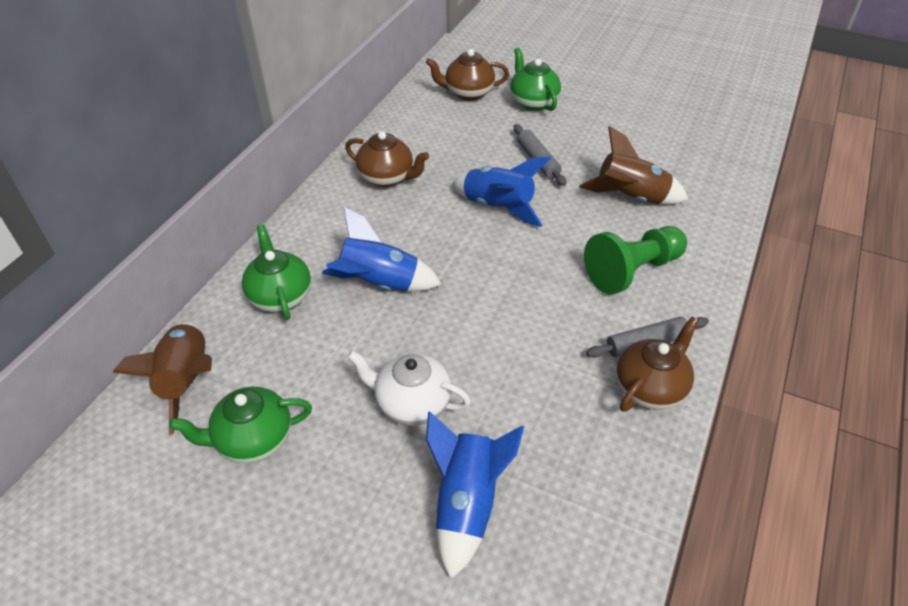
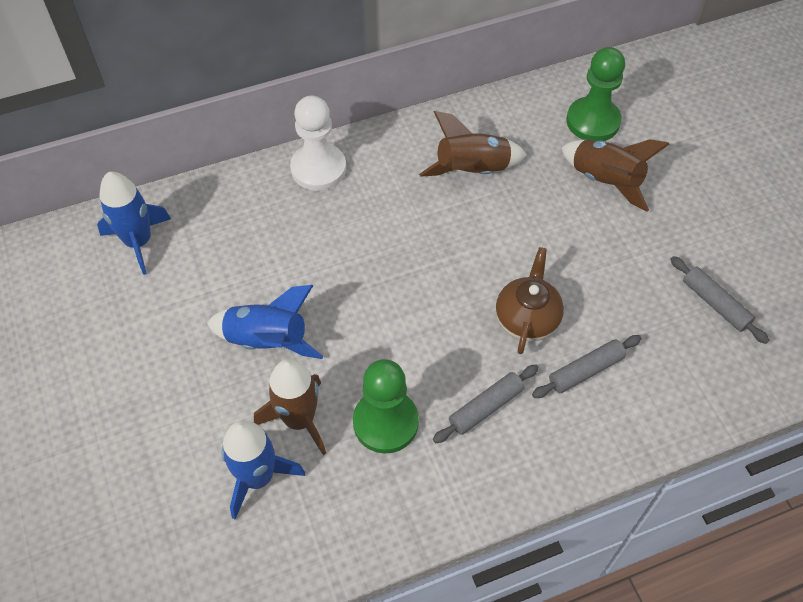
brown rocket: [112,322,212,434] [579,126,688,204] = 2 -> [254,359,326,455] [419,111,526,177] [561,139,669,212] = 3
brown teapot: [345,131,429,187] [426,49,509,101] [616,317,699,412] = 3 -> [496,247,564,354] = 1
green pawn: [584,226,687,294] = 1 -> [353,359,419,454] [566,47,625,141] = 2
green teapot: [169,386,312,463] [242,224,311,320] [510,47,561,111] = 3 -> none = 0
grey rolling pin: [514,124,566,186] [586,317,709,358] = 2 -> [433,364,539,443] [532,335,642,398] [670,256,769,344] = 3
white pawn: none = 0 -> [290,96,346,191] = 1
white teapot: [347,350,471,426] = 1 -> none = 0

